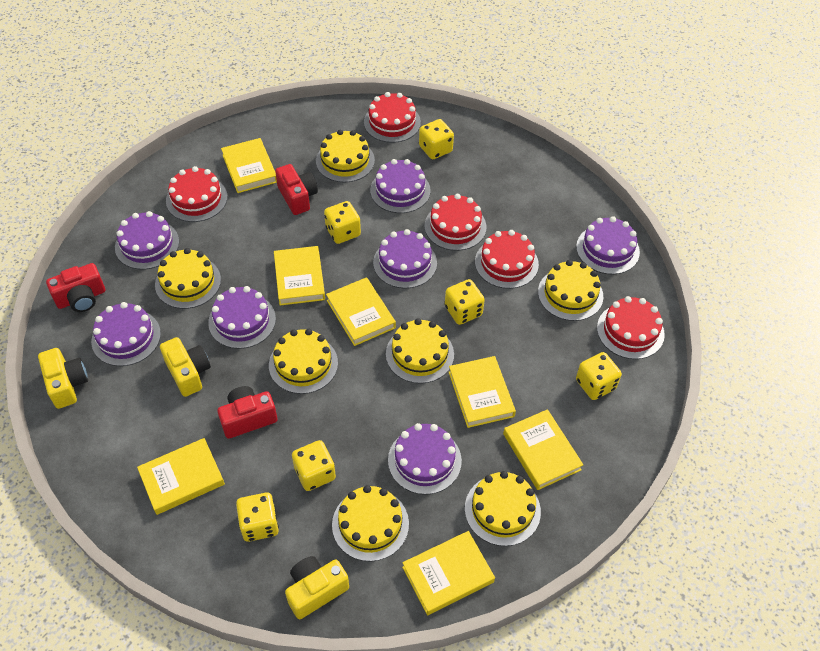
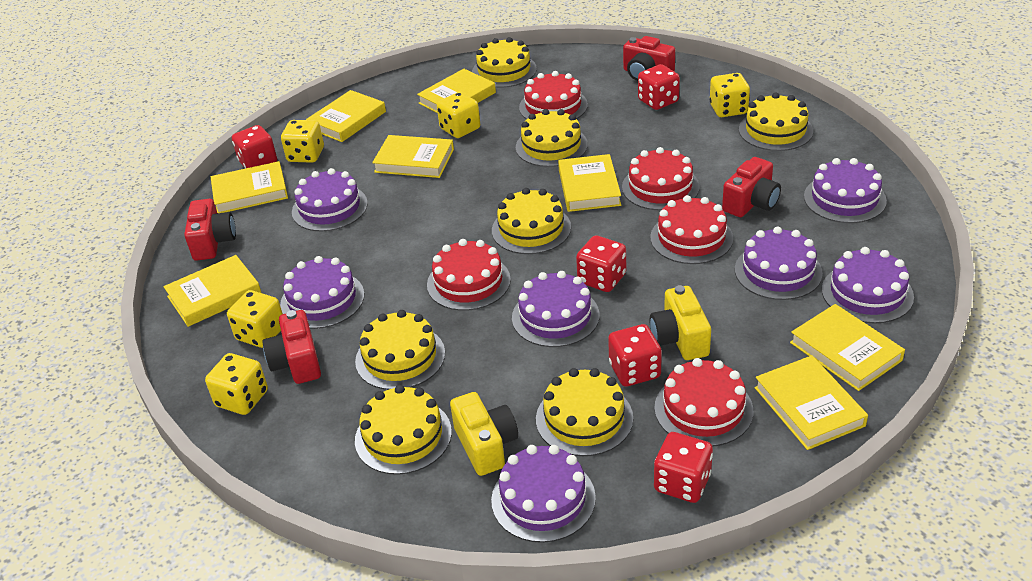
red camera: [46,263,105,312] [217,386,277,439] [275,164,318,215] = 3 -> [184,199,236,261] [262,310,321,384] [623,36,675,81] [722,157,781,217] = 4
red dice: none = 0 -> [232,125,277,169] [576,235,626,292] [608,324,662,387] [638,64,680,110] [654,432,713,503] = 5
yellow book: [137,438,225,515] [221,138,277,193] [274,246,325,306] [326,277,396,346] [402,531,495,615] [449,356,516,428] [503,409,583,490] = 7 -> [164,255,261,327] [211,161,288,213] [306,90,386,142] [372,135,454,178] [417,69,496,113] [558,154,621,212] [755,355,868,450] [790,304,905,391] = 8
yellow camera: [38,348,88,409] [160,337,211,397] [285,556,349,619] = 3 -> [450,392,518,476] [650,285,711,360] = 2
yellow dice: [236,492,279,542] [292,440,336,491] [324,201,361,244] [419,119,454,159] [445,279,485,325] [576,352,622,400] = 6 -> [205,353,268,415] [227,290,283,348] [281,120,324,163] [437,92,480,138] [710,73,750,117] = 5

